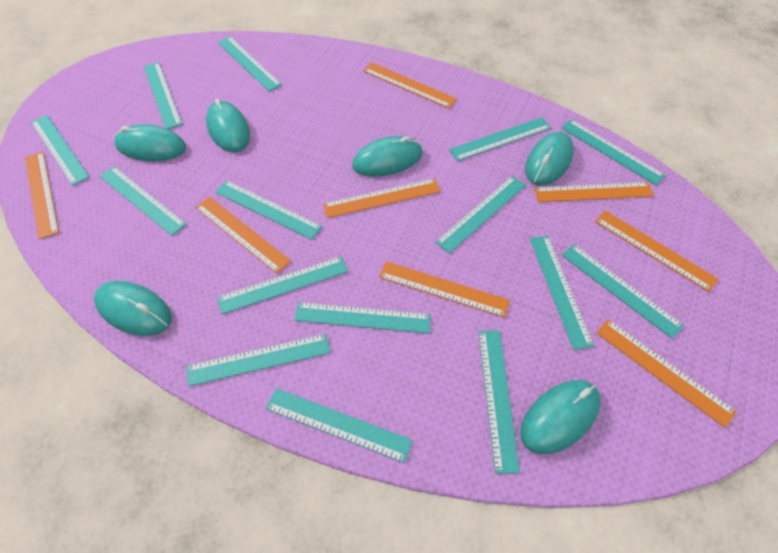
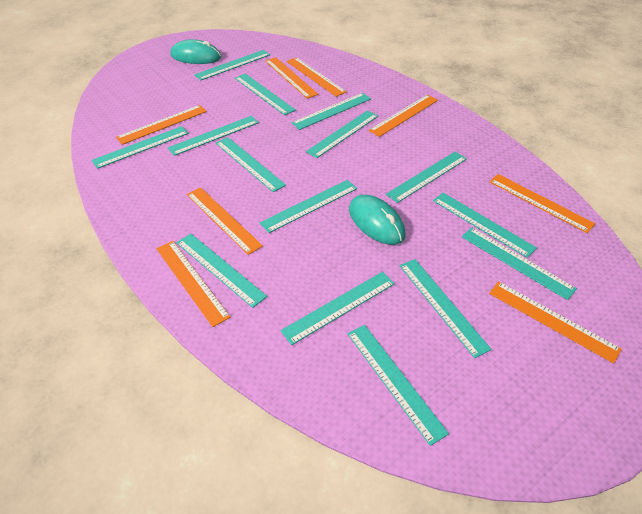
turquoise mouse: [94,281,172,336] [114,124,186,161] [206,99,250,152] [352,136,423,177] [520,380,601,454] [525,132,574,185] = 6 -> [170,39,221,64] [349,195,406,245] = 2

